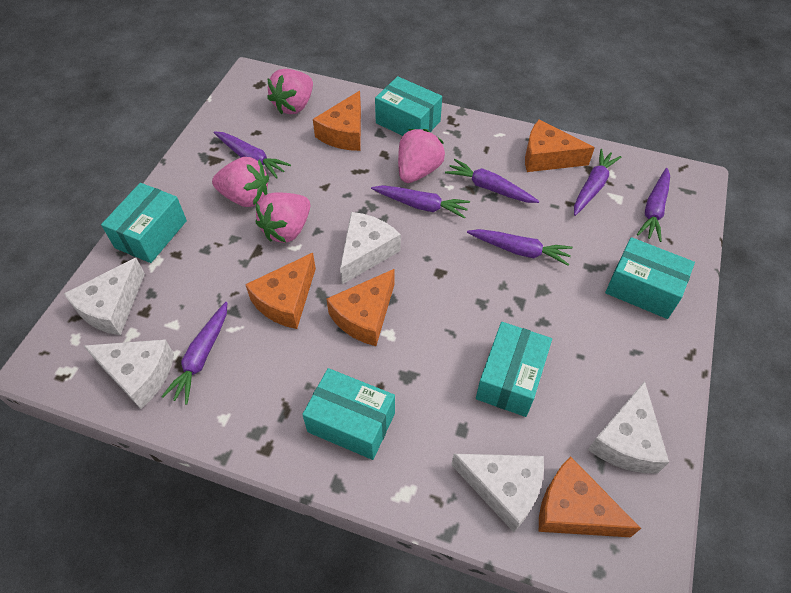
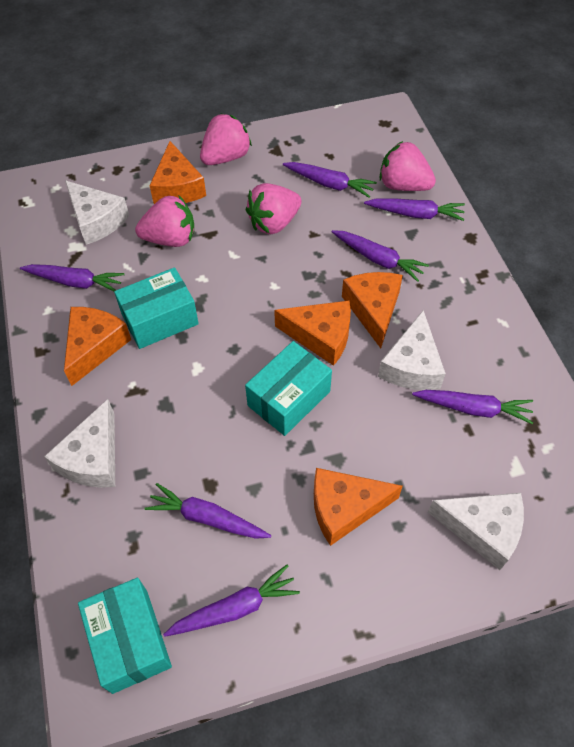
turquoise box: [101,183,187,263] [302,368,395,460] [375,76,442,136] [476,322,552,417] [605,237,695,319] = 5 -> [78,578,172,694] [114,267,199,349] [245,341,332,436] = 3
white cheese: [64,258,145,335] [84,339,174,409] [340,212,401,284] [451,454,544,532] [588,381,669,474] = 5 -> [44,399,115,488] [65,180,129,245] [378,310,446,390] [428,493,524,570] = 4

